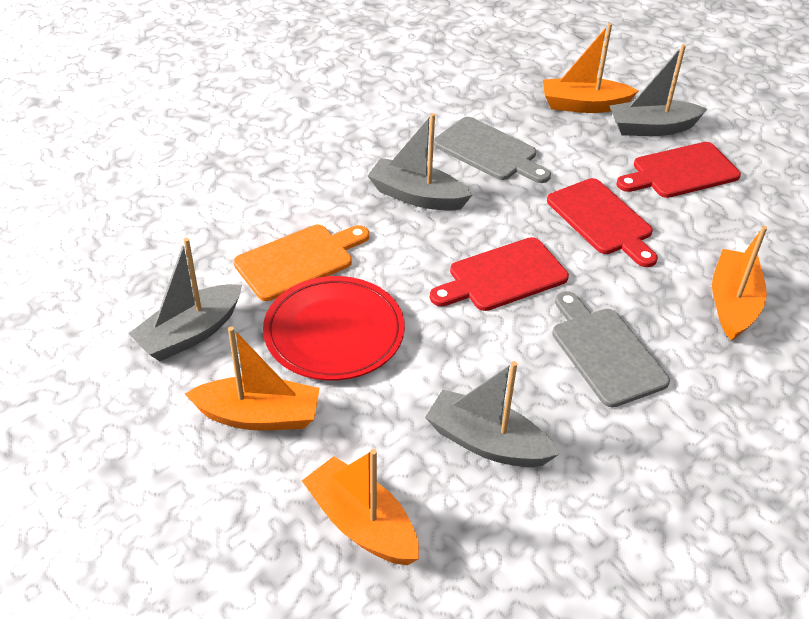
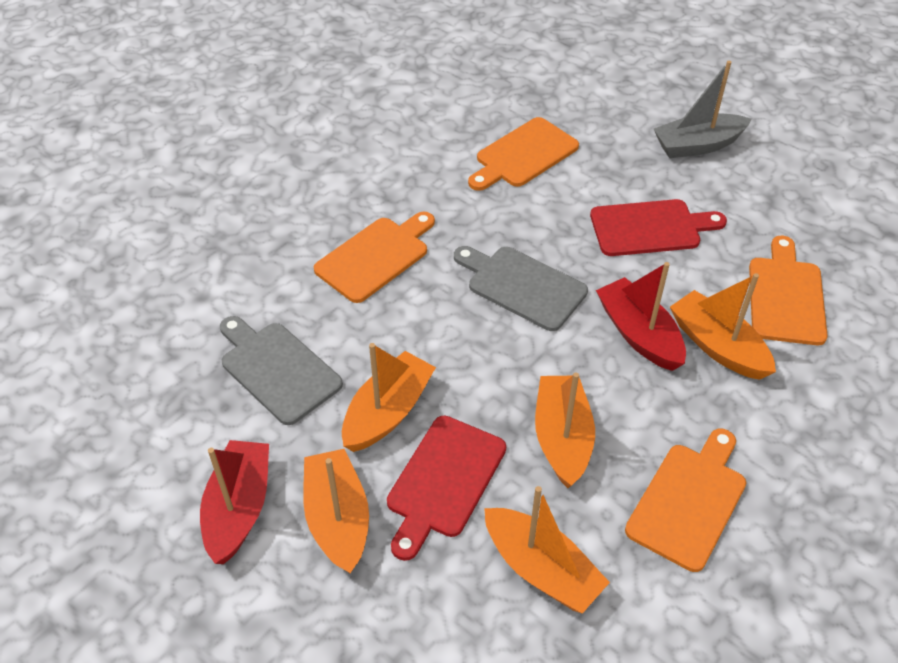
grey boat: [128,238,242,361] [368,113,472,211] [425,361,559,467] [610,44,707,136] = 4 -> [654,61,752,158] = 1
orange boat: [185,326,320,430] [302,449,419,565] [543,23,639,113] [712,226,767,341] = 4 -> [303,449,369,574] [342,343,436,452] [484,486,610,614] [535,373,595,488] [670,273,776,380] = 5
orange cutting board: [234,225,369,301] = 1 -> [314,211,435,303] [468,117,579,191] [625,429,746,572] [749,236,828,345] = 4
red boat: none = 0 -> [200,440,269,564] [596,262,686,371] = 2
red cutting board: [430,237,569,311] [547,178,658,267] [616,142,741,198] = 3 -> [387,416,506,561] [590,199,727,256] = 2
red plate: [263,276,405,380] = 1 -> none = 0

